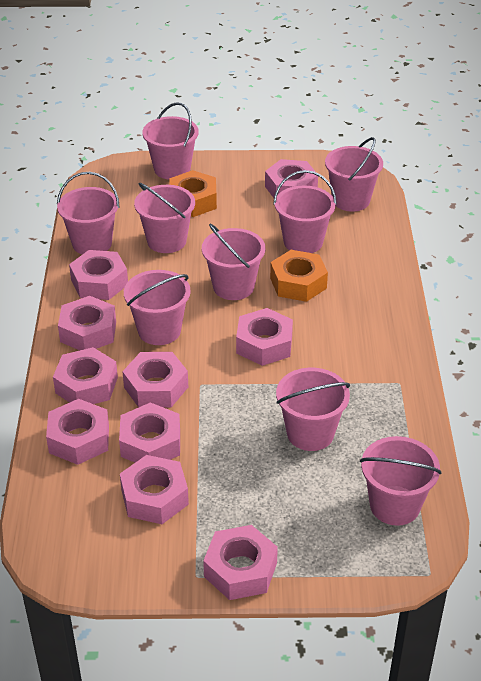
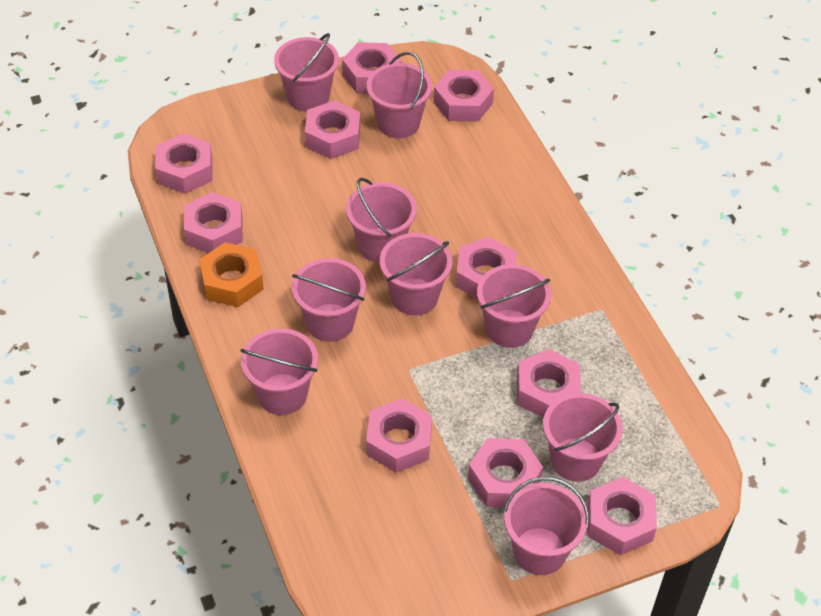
orange nut: [169,170,217,217] [270,250,328,302] = 2 -> [199,242,264,307] = 1

